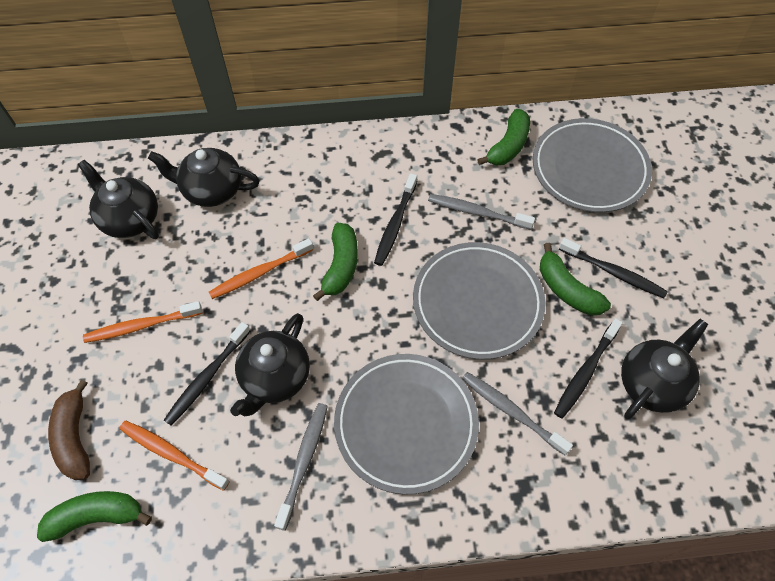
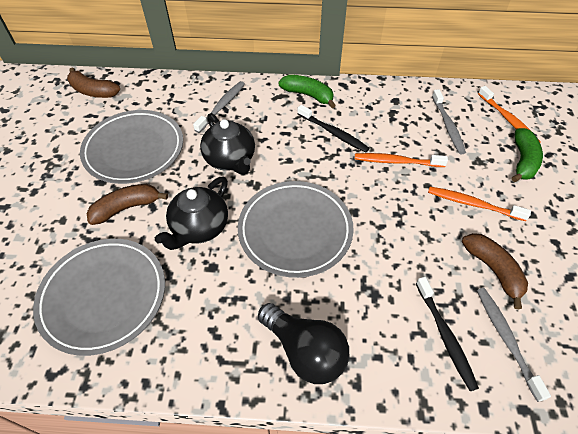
black light bulb: none = 0 -> [258,303,349,384] = 1
black teapot: [78,160,159,239] [148,148,260,207] [230,313,310,416] [621,319,708,419] = 4 -> [155,177,228,250] [200,113,255,175] = 2
black toothbrush: [164,322,250,425] [374,173,417,266] [554,318,623,419] [559,238,668,298] = 4 -> [297,105,369,153] [416,277,479,391] = 2
brown banana: [48,379,90,480] = 1 -> [67,67,120,98] [87,184,168,225] [462,233,528,309] = 3
green banana: [37,491,152,542] [313,223,358,301] [477,109,530,165] [540,243,611,315] = 4 -> [278,75,336,108] [512,128,543,182] = 2

